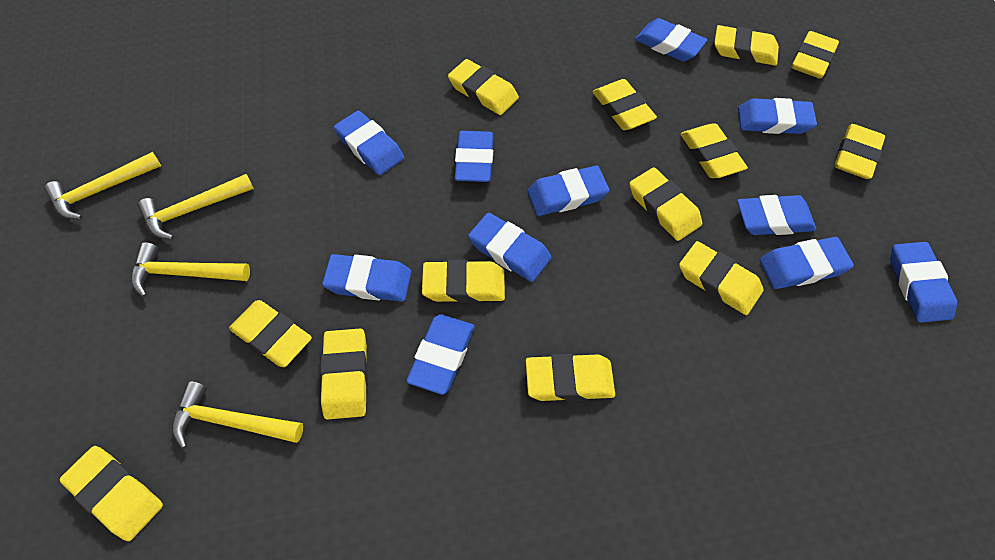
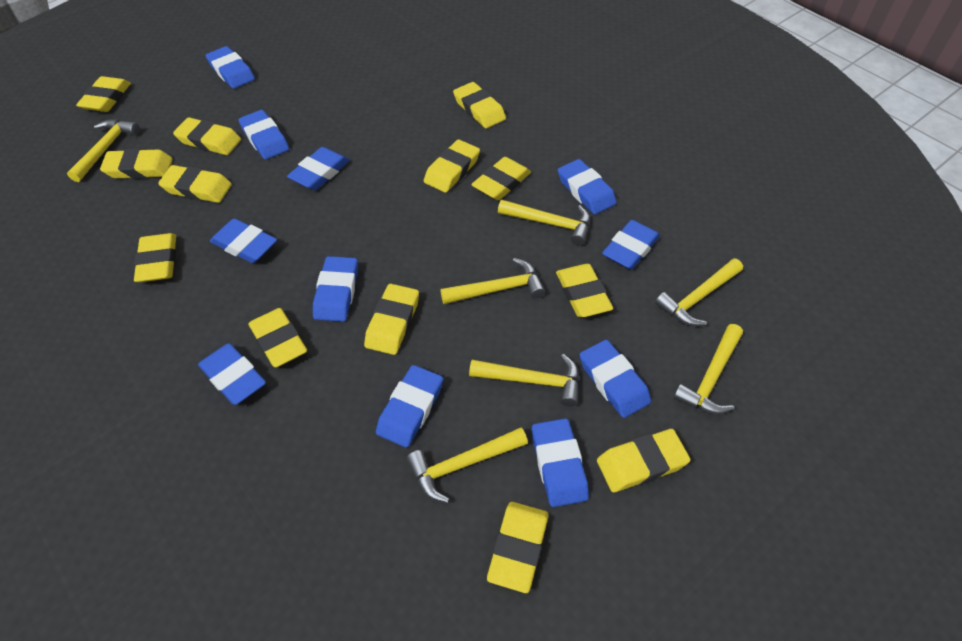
yellow hammer: [44,152,161,219] [131,243,250,298] [138,174,254,240] [172,381,303,449] = 4 -> [67,119,140,182] [406,428,528,503] [440,258,545,304] [469,354,580,407] [498,200,590,246] [655,258,743,326] [673,324,743,414] = 7

